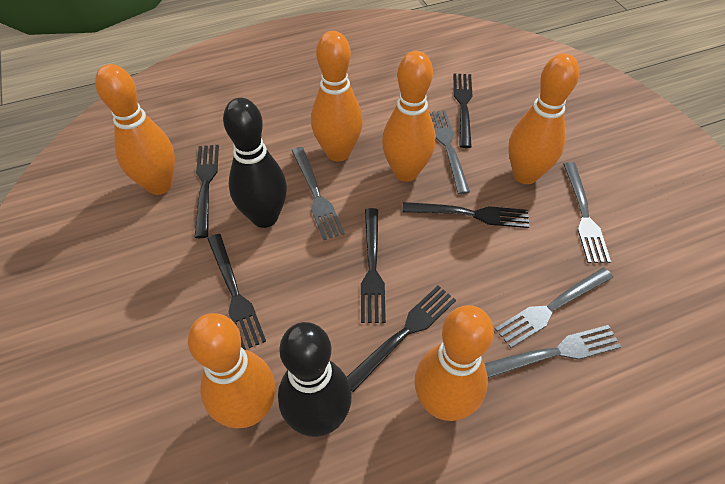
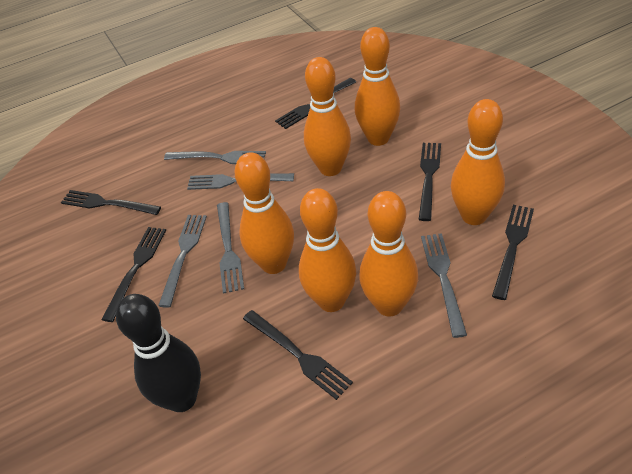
black bowling pin: [223,98,287,228] [278,322,352,437] = 2 -> [116,294,201,412] = 1

